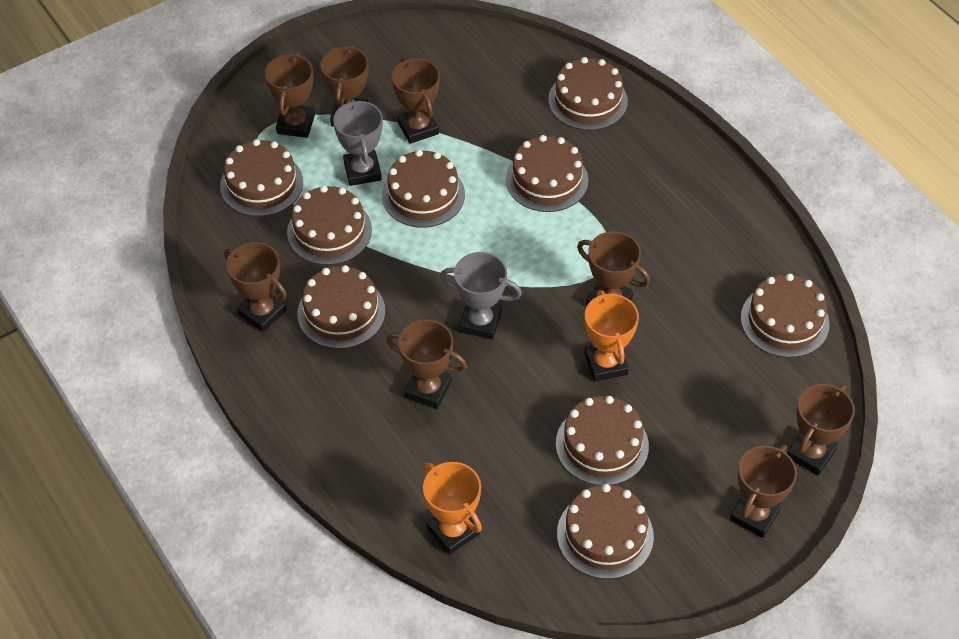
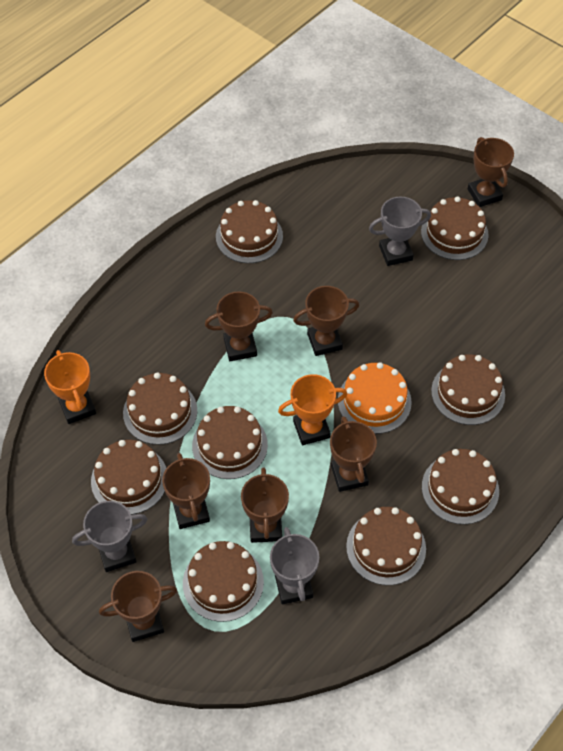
brown trophy: [224,242,287,332] [265,53,315,138] [320,45,369,127] [386,319,467,409] [392,58,440,144] [577,231,650,306] [729,445,797,538] [787,384,855,476] = 8 -> [99,571,177,642] [162,453,210,529] [205,291,273,361] [241,467,289,543] [293,286,359,356] [330,416,377,492] [468,137,514,207] = 7
grey trophy: [333,99,383,186] [440,252,522,339] = 2 -> [72,501,147,572] [270,527,319,604] [369,196,431,266] = 3
orange cake: none = 0 -> [338,362,412,434] = 1

